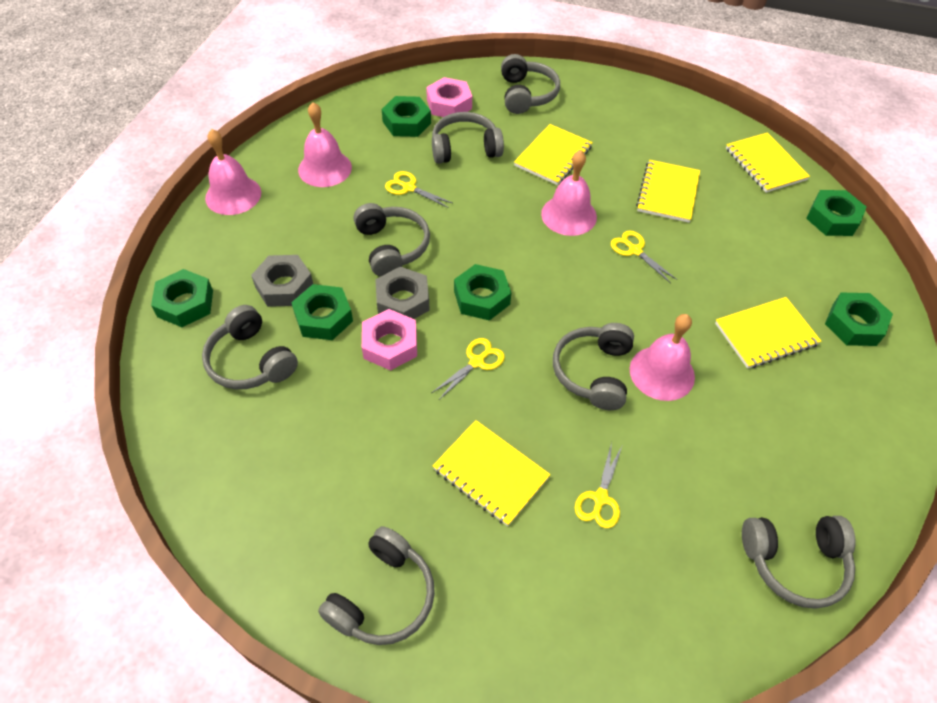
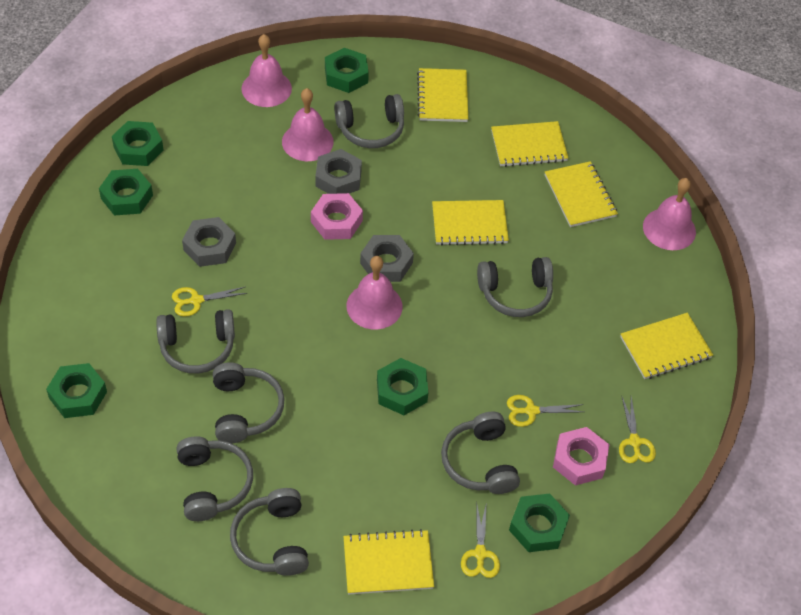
grey nut: [251,255,313,307] [375,266,430,319] = 2 -> [182,217,236,267] [315,149,362,194] [360,235,414,282] = 3
yellow notebook: [433,420,551,526] [514,124,593,185] [636,160,700,223] [715,297,821,369] [726,132,810,193] = 5 -> [343,529,434,594] [417,68,468,122] [432,200,509,245] [491,121,568,167] [545,161,618,227] [620,313,713,379] = 6

